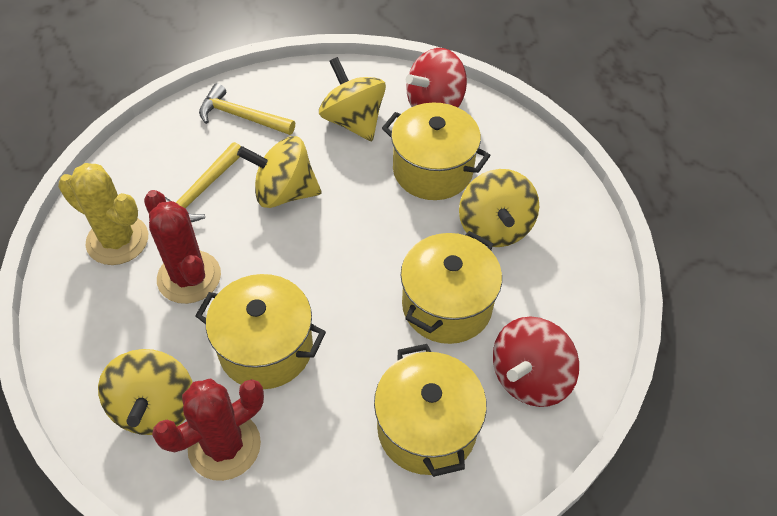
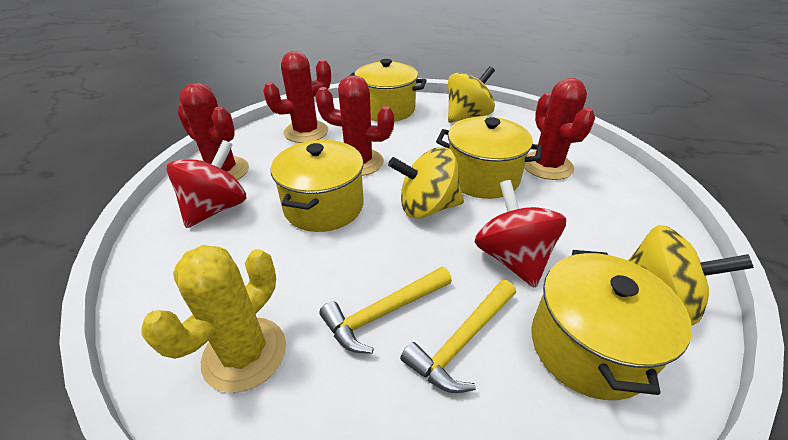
red cactus: [144,190,221,304] [152,378,264,481] = 2 -> [177,83,249,180] [263,51,331,143] [316,75,394,176] [524,78,595,180] = 4
yellow spinning top: [98,349,193,435] [237,136,321,208] [319,57,386,141] [459,169,539,247] = 4 -> [388,147,464,218] [448,66,495,123] [627,225,754,326] = 3

